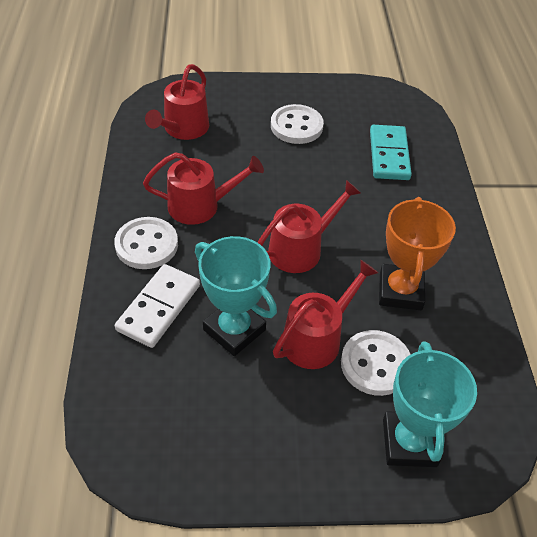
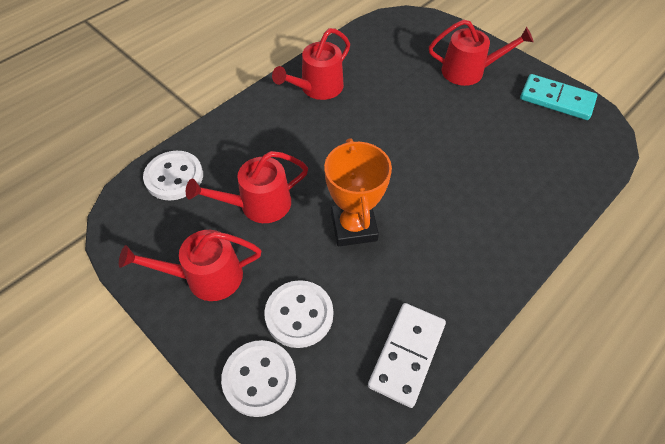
turquoise trophy: [195,236,277,356] [383,341,477,467] = 2 -> none = 0

